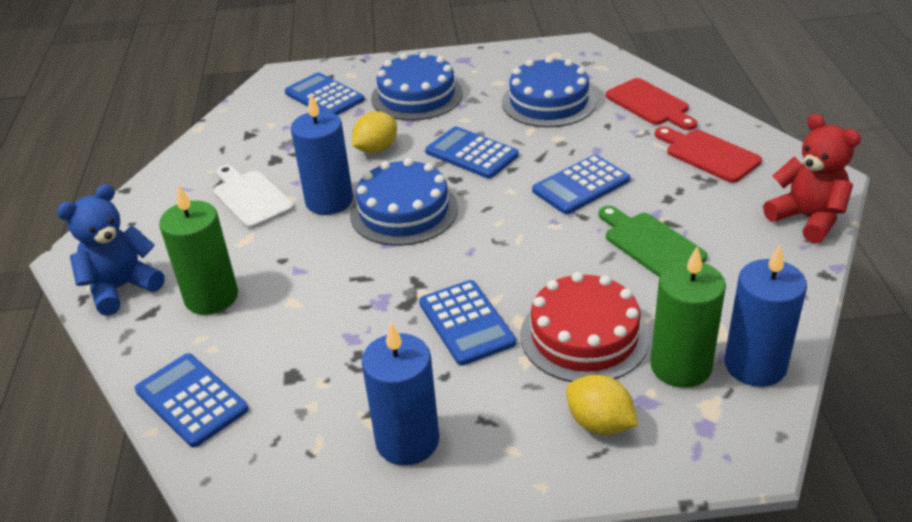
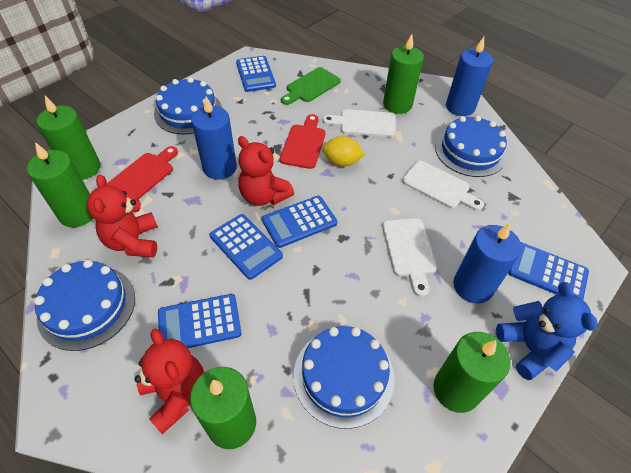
blue cake: [350,158,458,246] [371,52,463,121] [502,56,597,127] = 3 -> [34,260,135,351] [154,77,222,135] [293,326,395,429] [435,116,507,177] = 4
green candle: [159,185,238,315] [650,246,726,388] = 2 -> [27,142,93,227] [37,96,100,180] [190,367,256,449] [383,34,424,114] [433,332,510,413] = 5
red cake: [520,272,650,382] = 1 -> none = 0
red teddy bear: [763,114,861,243] = 1 -> [87,175,157,257] [134,329,204,434] [238,136,294,206] = 3
white cutting board: [213,165,294,229] = 1 -> [322,109,396,137] [382,218,437,297] [402,161,484,211] = 3
yellow lemon: [352,111,397,153] [566,375,638,435] = 2 -> [322,136,365,167] = 1

